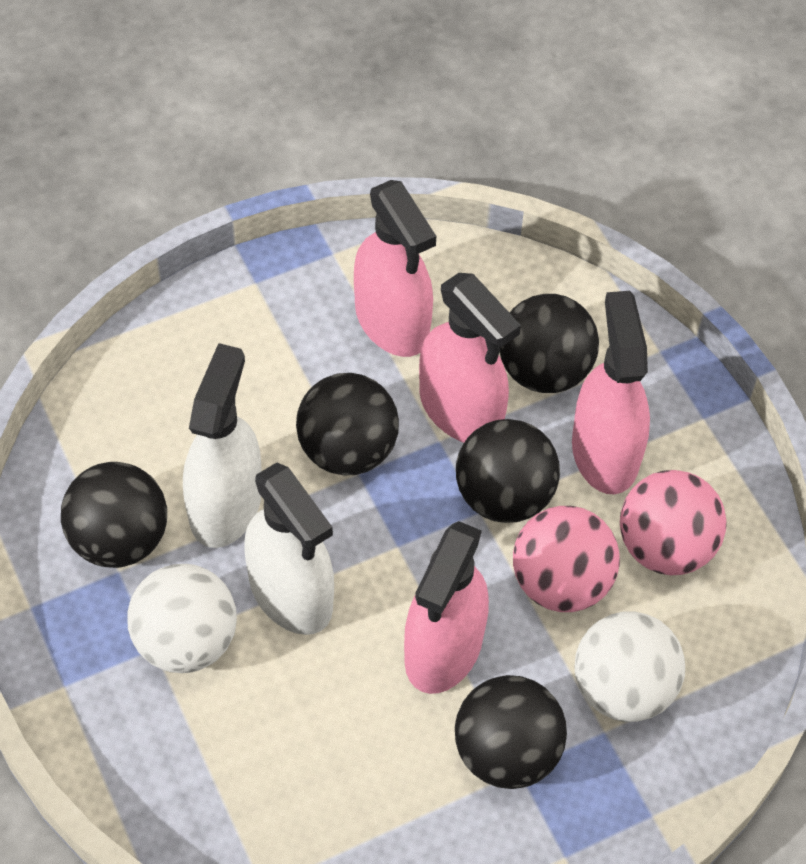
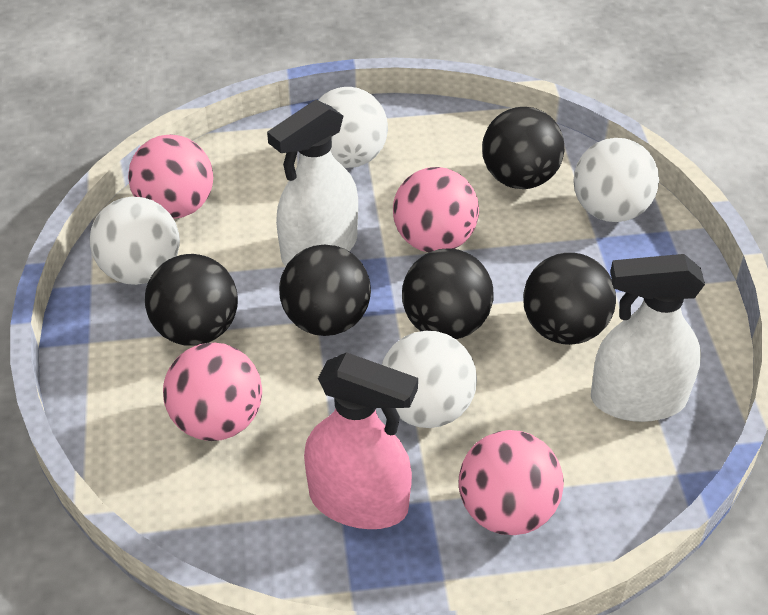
pink ball: [513,506,620,612] [620,470,726,575] = 2 -> [128,134,213,219] [163,343,262,441] [393,167,479,252] [459,430,564,535] = 4
pink spray bottle: [354,180,436,357] [404,521,489,694] [419,273,521,443] [572,291,650,494] = 4 -> [304,352,418,529] = 1
white ball: [127,564,237,673] [575,611,685,722] = 2 -> [90,197,180,285] [318,87,388,168] [382,331,477,428] [573,138,659,222] = 4

